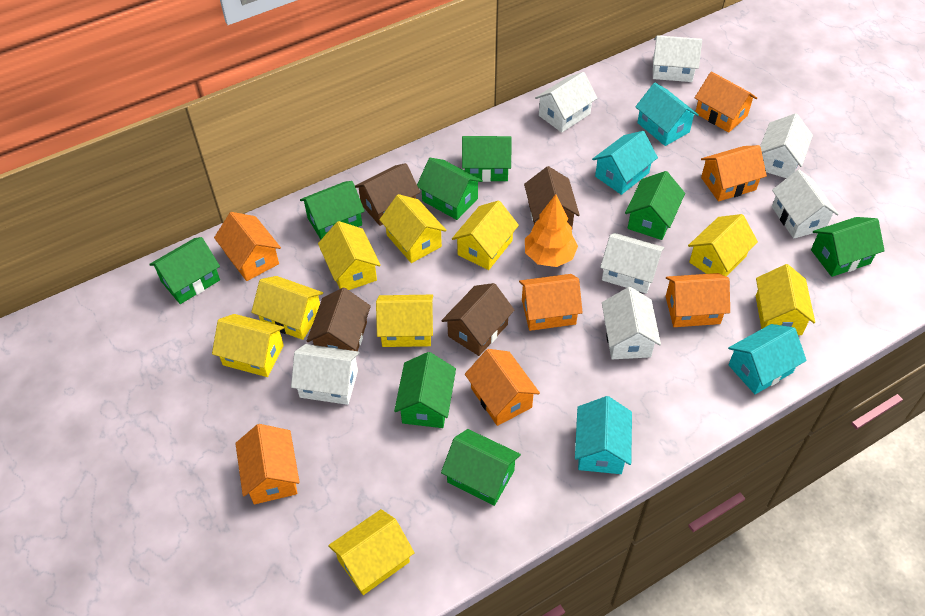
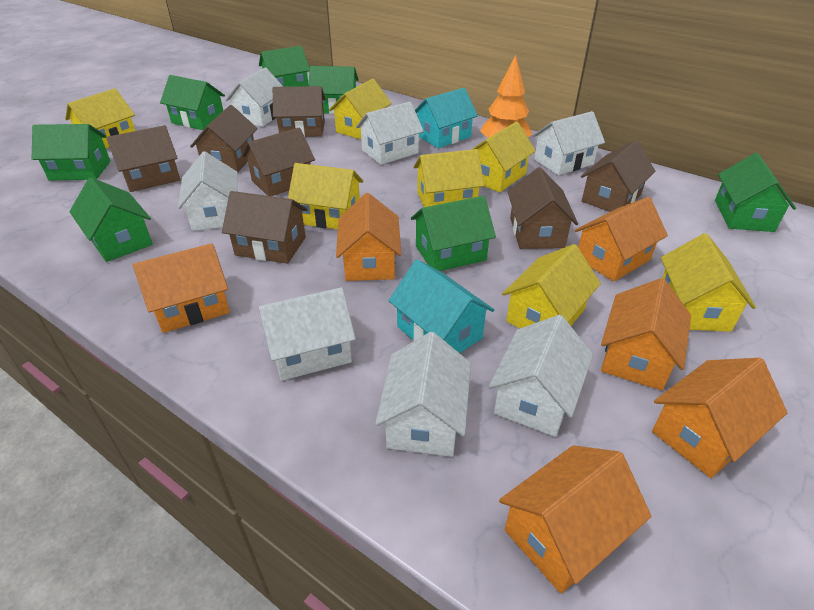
brown house: [307,287,371,351] [355,163,420,226] [441,283,515,356] [524,166,579,228] = 4 -> [106,125,180,192] [190,105,258,172] [222,191,307,264] [242,128,315,196] [273,86,326,137] [507,167,578,249] [581,140,655,212] = 7
green house: [149,237,220,304] [300,181,365,239] [394,352,456,428] [417,158,483,220] [441,429,521,506] [462,136,512,182] [625,171,685,240] [811,217,885,277] = 8 -> [32,124,111,180] [70,177,153,262] [160,75,225,130] [259,46,310,87] [309,66,358,114] [411,196,496,271] [715,153,796,232] = 7
orange house: [214,212,281,281] [235,424,300,504] [465,349,540,426] [519,274,583,331] [666,273,730,327] [695,71,757,133] [701,145,767,202] = 7 -> [133,243,230,333] [336,193,401,281] [499,445,651,593] [575,197,668,281] [601,278,691,391] [652,358,787,478] = 6
turquoise house: [575,396,632,474] [592,131,658,195] [635,83,699,146] [728,324,806,394] = 4 -> [388,260,494,353] [415,88,478,148] = 2
yellow house: [212,314,284,377] [251,276,323,340] [318,221,381,290] [328,509,414,595] [376,295,433,347] [379,194,447,263] [452,200,519,270] [688,214,758,276] [756,264,815,335] = 9 -> [65,88,135,148] [288,163,364,230] [329,79,392,139] [414,149,484,207] [471,121,536,192] [502,244,601,328] [661,233,756,332] = 7

